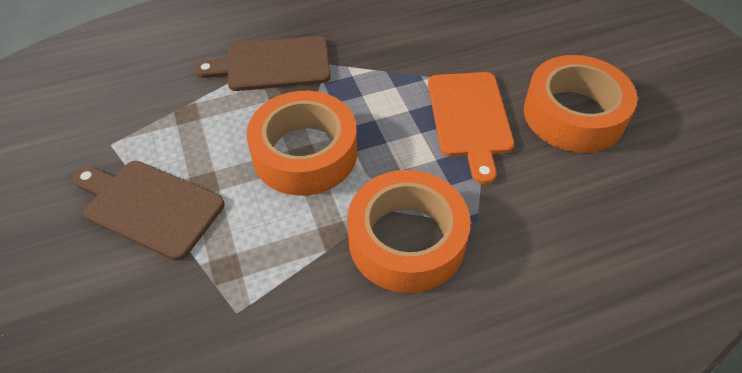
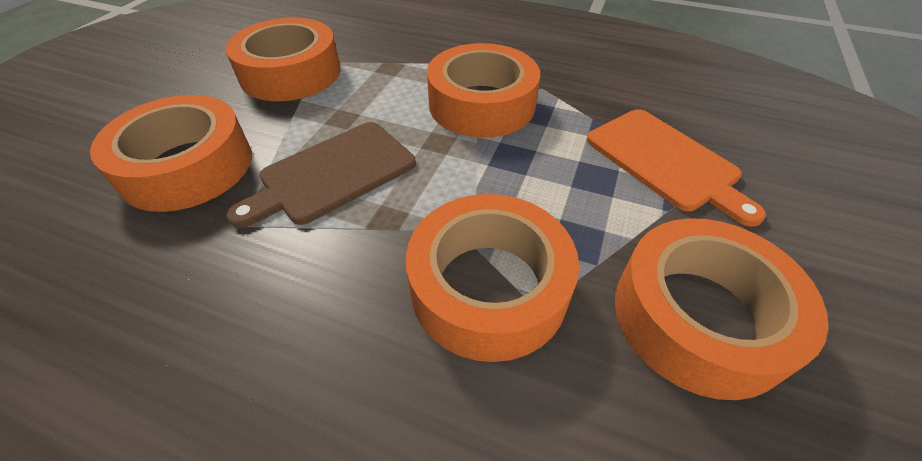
brown cutting board: [73,161,225,261] [194,36,331,91] = 2 -> [226,122,416,228] = 1
orange tape: [246,91,357,196] [347,170,471,293] [524,55,637,153] = 3 -> [90,95,252,212] [226,18,341,101] [406,194,579,362] [427,43,540,138] [615,218,828,400] = 5

